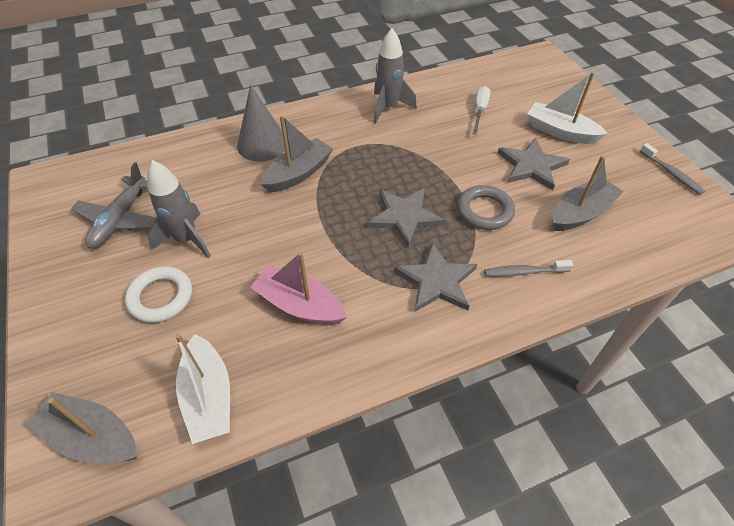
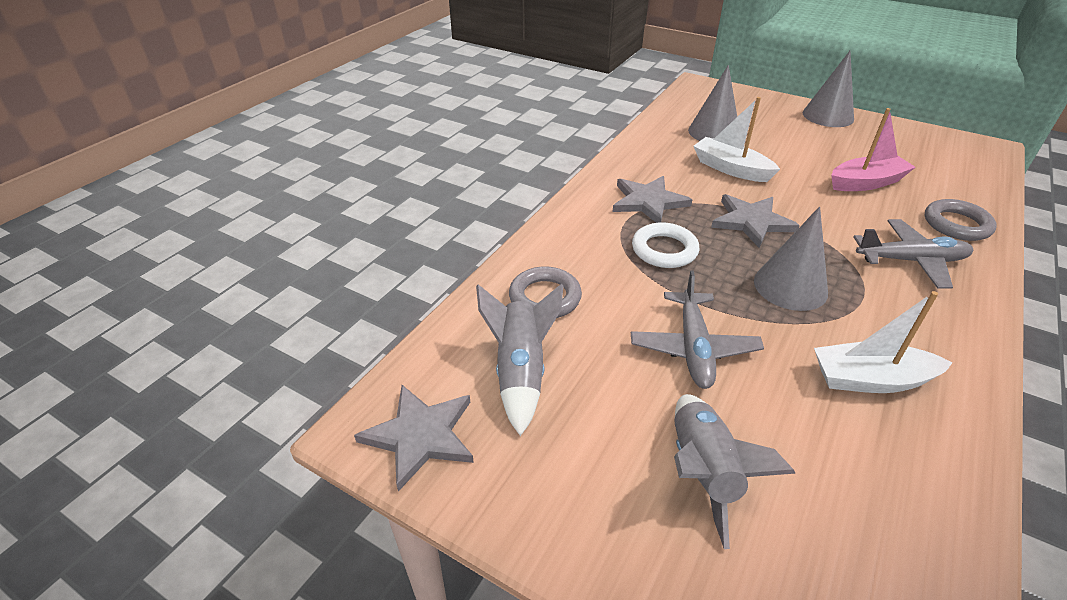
grey boat: [26,392,137,463] [260,115,333,193] [553,155,624,231] = 3 -> none = 0
grey cone: [237,85,288,161] = 1 -> [688,65,737,141] [754,206,828,311] [803,51,854,127] = 3
grey plane: [71,162,156,248] = 1 -> [631,270,764,389] [853,219,973,289] = 2
grey ring: [457,185,515,230] = 1 -> [509,266,582,318] [925,199,997,241] = 2
grey toothbrush: [484,260,573,277] [640,143,705,195] = 2 -> none = 0
white screwdriver: [472,86,491,135] = 1 -> none = 0

